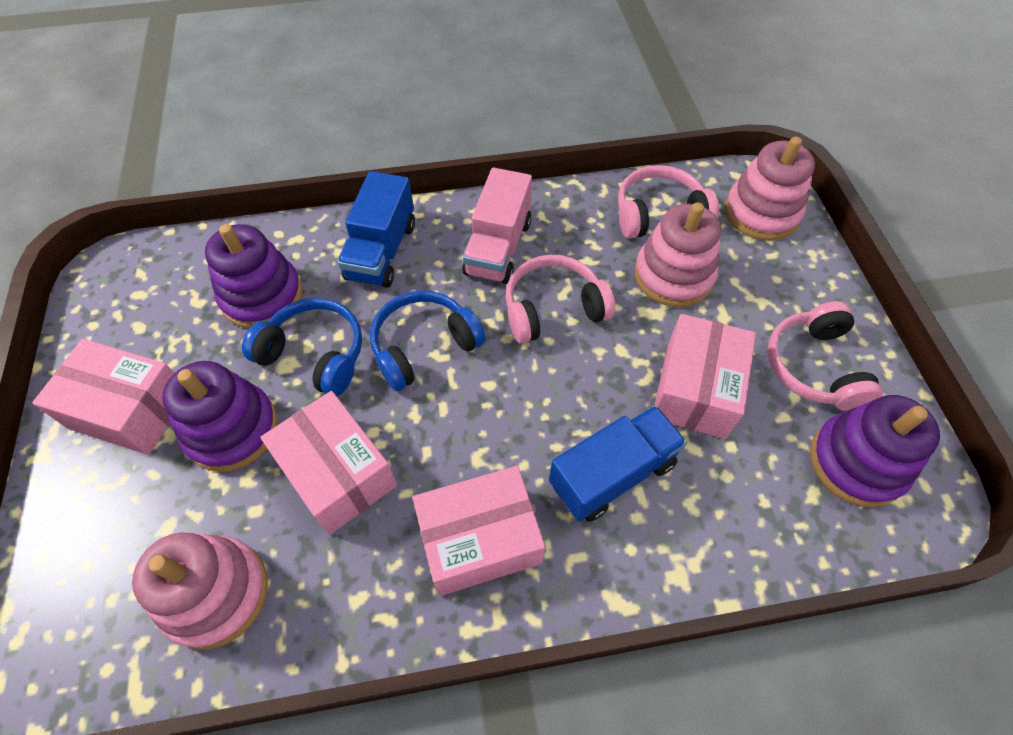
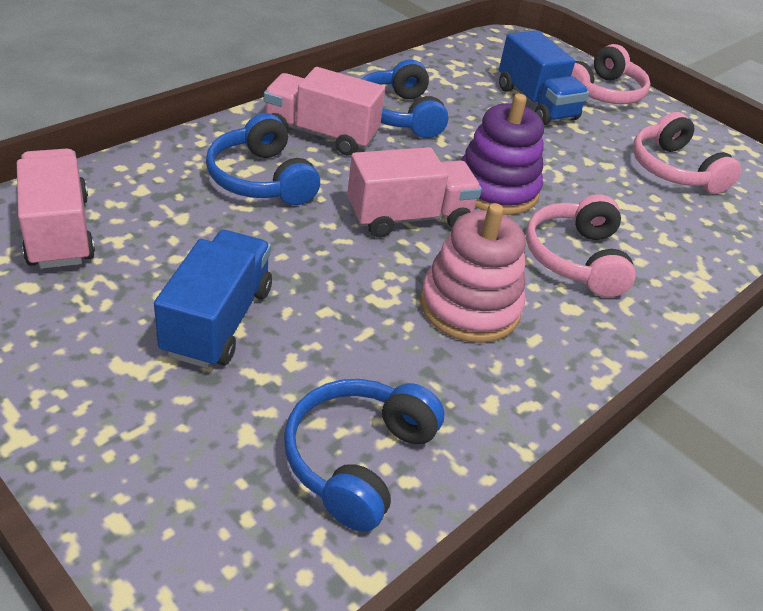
blue headphones: [242,298,362,396] [370,290,486,391] = 2 -> [206,113,320,205] [284,379,445,532] [362,59,449,138] = 3
pink box: [32,339,174,455] [260,391,397,535] [413,466,545,596] [654,314,756,439] = 4 -> none = 0
pink stacking toy: [132,533,268,649] [634,202,721,307] [725,137,815,241] = 3 -> [420,203,526,343] = 1
pink truck: [462,167,532,284] = 1 -> [17,148,95,269] [264,67,385,156] [347,147,482,237] = 3
purple stacking toy: [162,361,278,472] [205,224,302,329] [810,395,940,507] = 3 -> [461,94,544,215] = 1

